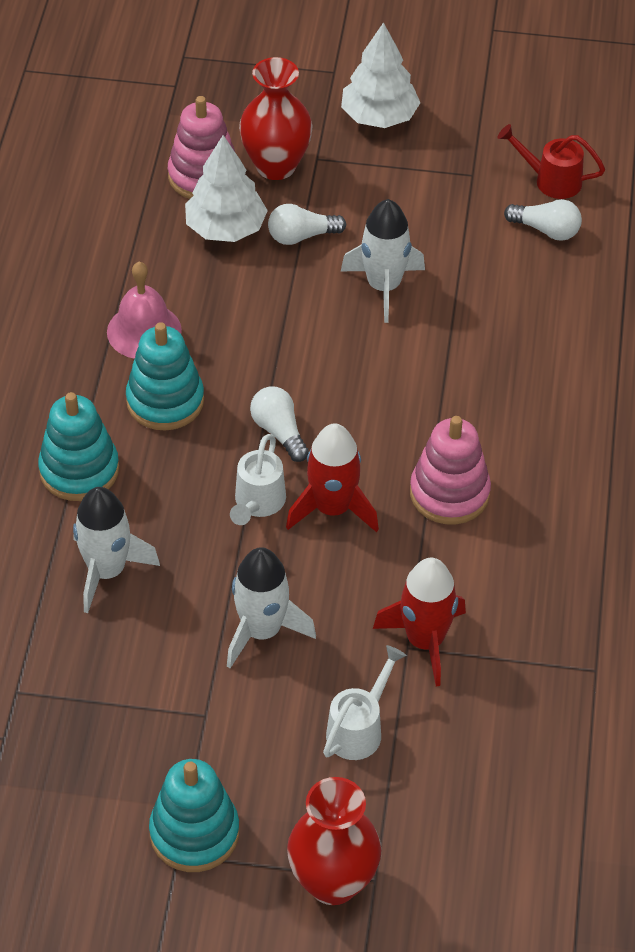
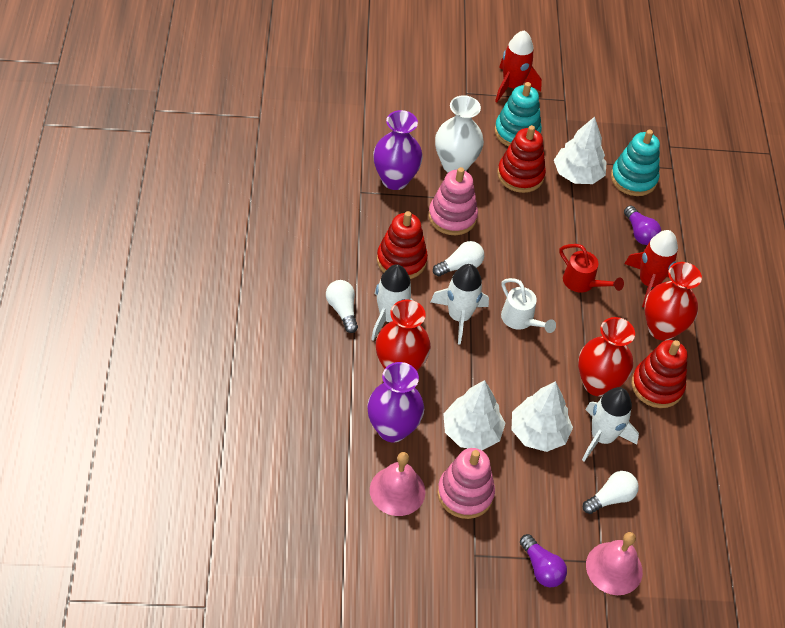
pink bell: [107,262,182,359] = 1 -> [370,452,425,516] [586,532,643,595] = 2
purple light bulb: none = 0 -> [520,534,567,587] [624,205,661,245] = 2
purple vase: none = 0 -> [367,362,424,443] [373,110,423,190] = 2
red stacking toy: none = 0 -> [377,211,428,279] [497,125,546,193] [631,340,688,408] = 3
red vase: [239,57,313,180] [287,777,381,905] = 2 -> [376,300,431,371] [578,317,635,396] [644,262,702,341] = 3
turquoise stacking toy: [38,392,119,501] [126,322,204,431] [149,759,239,872] = 3 -> [495,82,542,147] [611,129,660,196] = 2
white tree: [185,135,268,242] [341,22,420,128] = 2 -> [444,380,506,450] [512,381,573,452] [554,117,607,184] = 3
white vase: none = 0 -> [435,95,484,173] = 1
white watering can: [230,434,286,525] [323,645,406,760] = 2 -> [501,278,556,333] = 1

